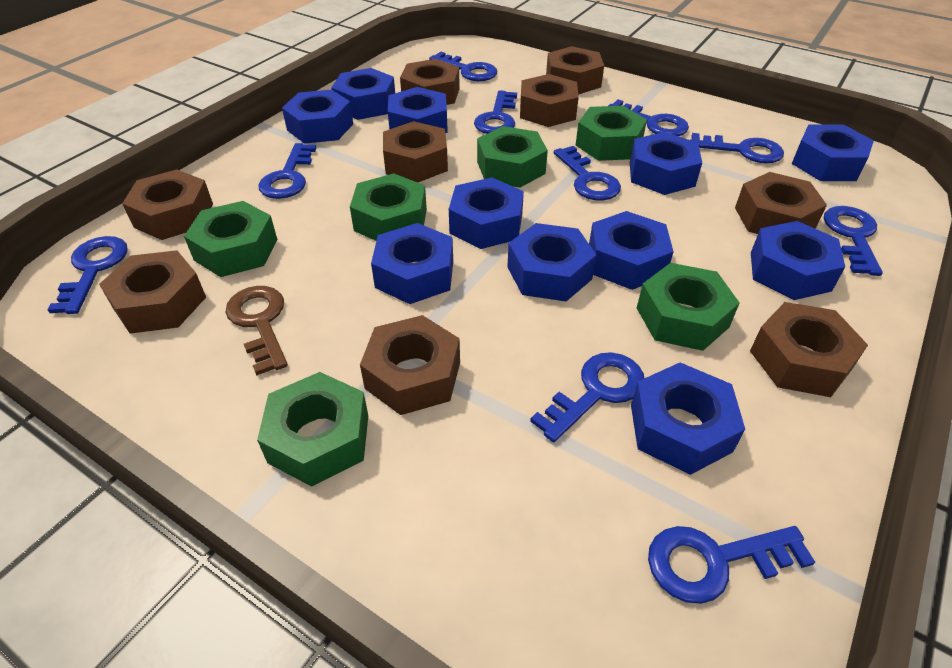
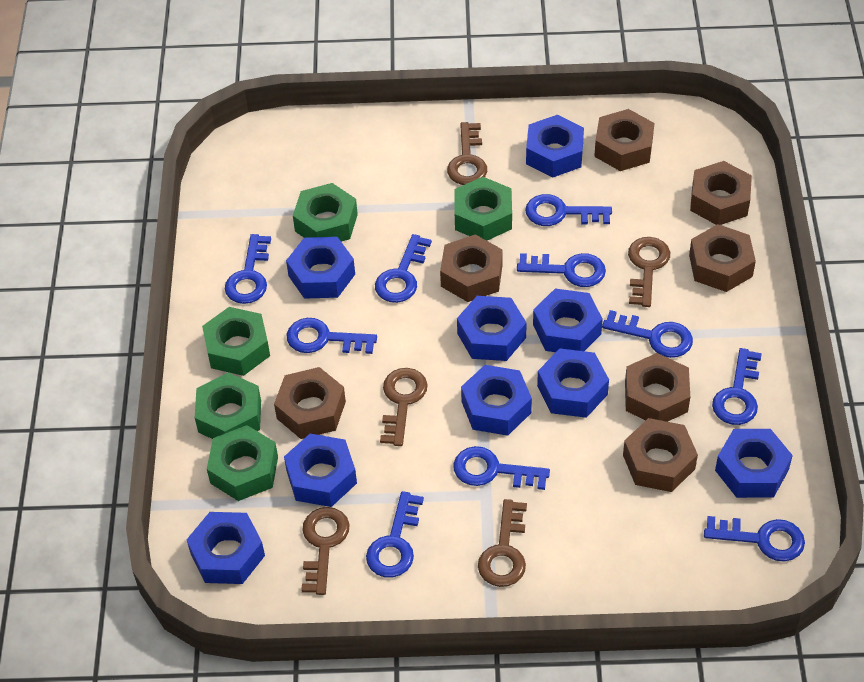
blue nut: [282,90,353,144] [331,68,395,120] [371,223,453,304] [388,87,448,133] [449,177,524,249] [507,223,596,301] [589,211,674,290] [630,132,702,195] [631,362,745,475] [751,221,845,300] [792,124,874,181] = 11 -> [187,512,265,584] [284,434,357,507] [286,237,355,299] [457,296,527,361] [461,365,532,436] [526,115,584,178] [533,289,603,352] [537,348,609,418] [715,429,793,498] = 9
brown key: [225,286,288,376] = 1 -> [301,507,350,595] [380,368,428,446] [447,122,487,185] [478,499,527,587] [628,237,670,307] = 5
brown nut: [99,250,206,334] [122,169,213,240] [360,315,460,415] [383,121,448,183] [400,59,460,105] [520,74,579,127] [546,46,604,95] [735,172,827,234] [750,302,868,397] = 9 -> [274,367,346,439] [440,234,503,302] [594,109,654,171] [623,418,698,492] [625,353,690,422] [689,224,756,292] [690,161,752,225] = 7
green nut: [184,201,277,277] [257,372,368,487] [350,173,427,241] [477,126,548,188] [576,106,647,161] [637,263,740,351] = 6 -> [195,373,261,439] [202,307,270,376] [207,425,278,501] [293,183,358,242] [455,177,512,241] = 5

